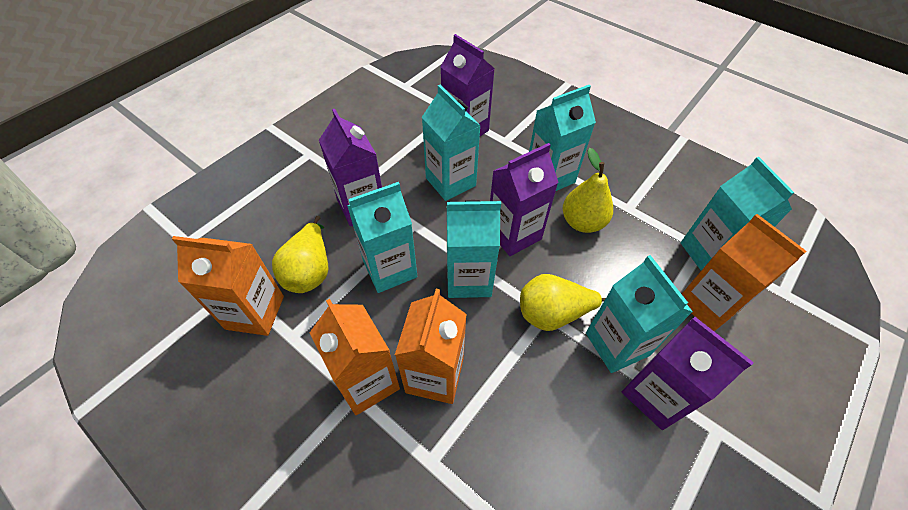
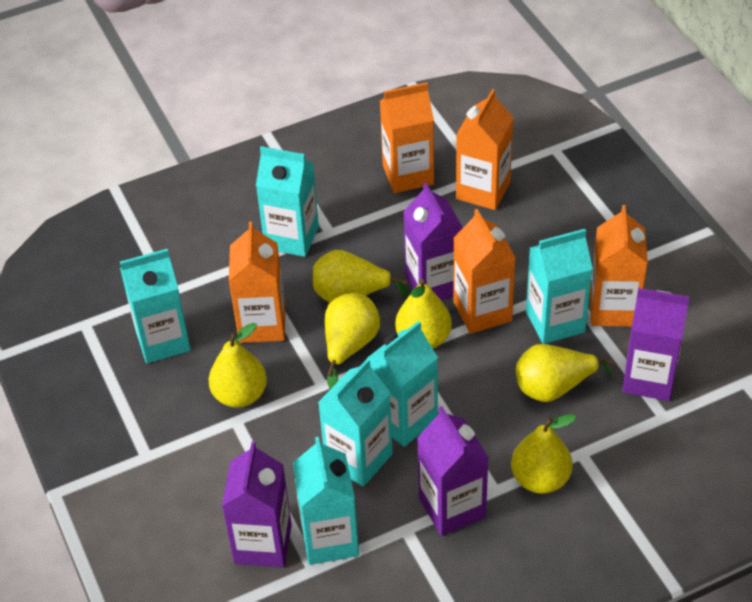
orange carton: [172,236,284,336] [310,299,400,415] [395,289,467,404] [682,214,807,331] = 4 -> [229,222,285,343] [380,82,434,193] [453,209,516,334] [456,89,514,210] [590,205,648,327] = 5
yellow pear: [272,216,328,293] [520,274,606,331] [563,148,613,233] = 3 -> [209,323,267,408] [313,250,408,303] [325,293,380,389] [395,279,452,348] [511,414,576,494] [516,344,613,402] = 6

